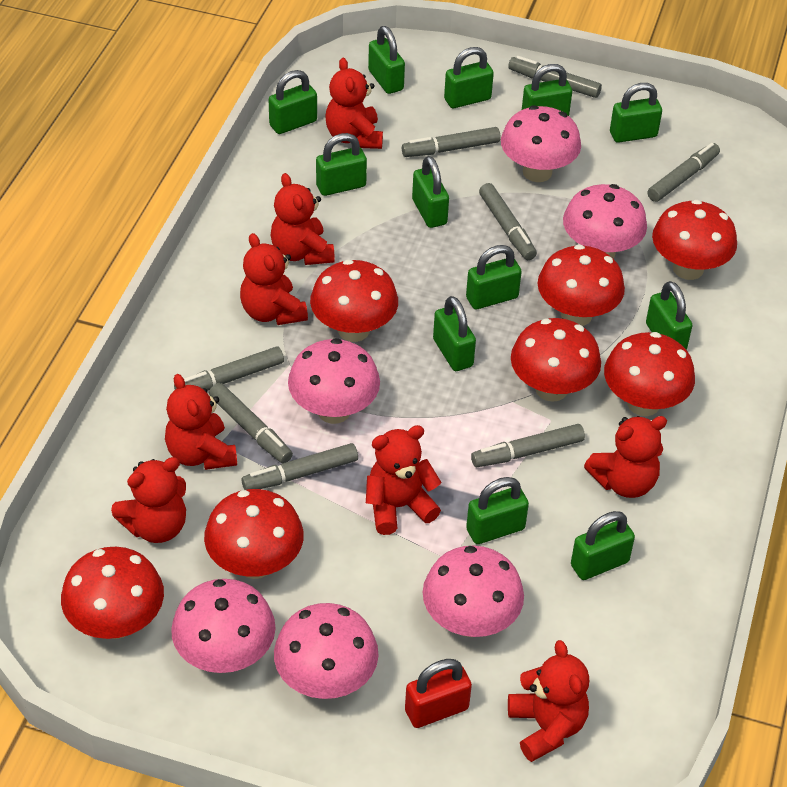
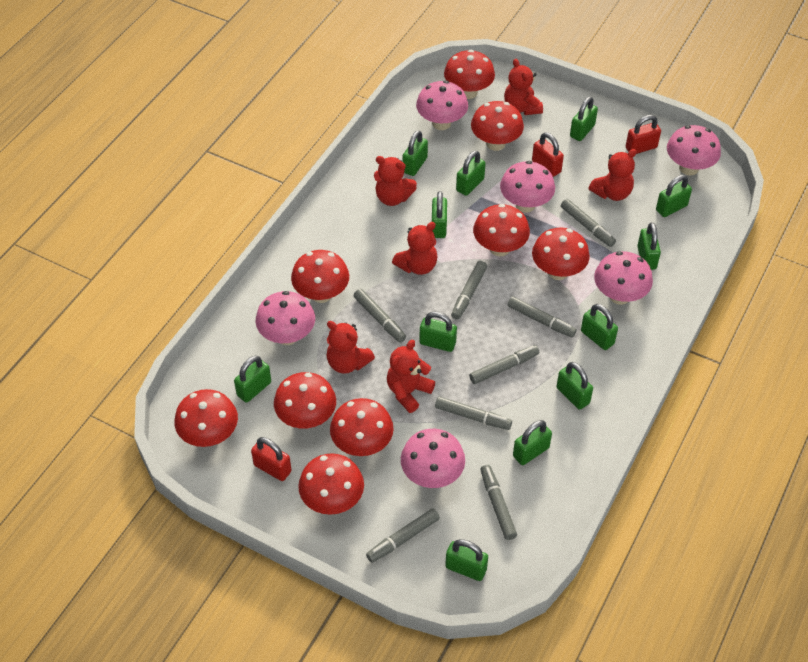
red mushroom: [61,547,164,639] [204,489,304,579] [310,259,398,342] [511,318,601,402] [538,244,625,326] [604,332,695,416] [652,200,737,280] = 7 -> [174,389,238,447] [274,372,336,429] [291,250,349,303] [298,453,364,515] [330,398,394,456] [444,50,495,99] [471,101,524,151] [473,204,530,257] [532,227,590,280] = 9
red padlock: [405,659,472,728] = 1 -> [251,437,292,481] [532,132,564,177] [626,115,661,154] = 3
red teddy bear: [111,457,186,543] [165,374,237,470] [240,233,308,325] [271,173,335,265] [325,57,383,149] [366,425,441,535] [508,640,589,762] [584,416,667,498] = 8 -> [326,321,375,374] [374,156,417,206] [387,340,435,413] [392,222,438,275] [504,59,543,115] [589,149,636,201] = 6

